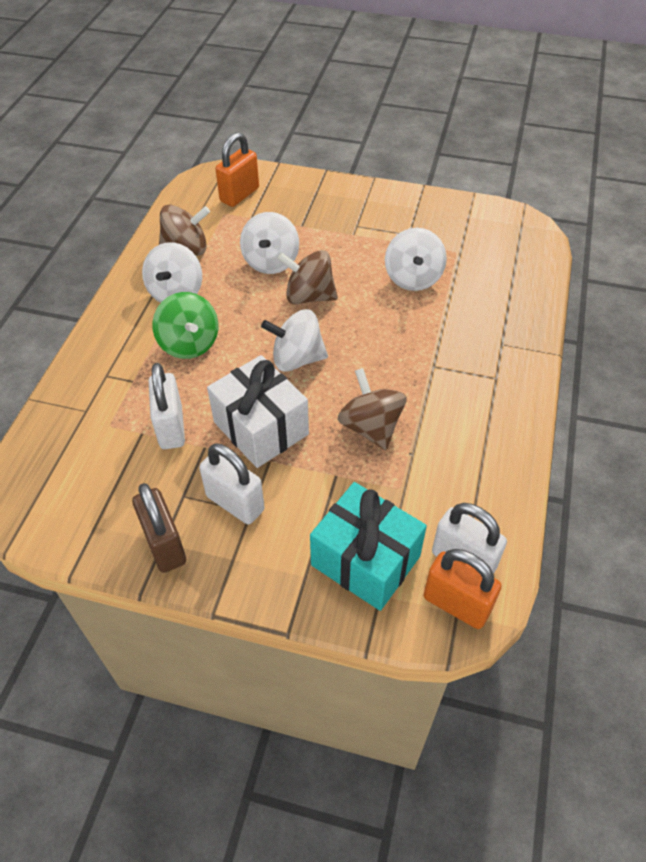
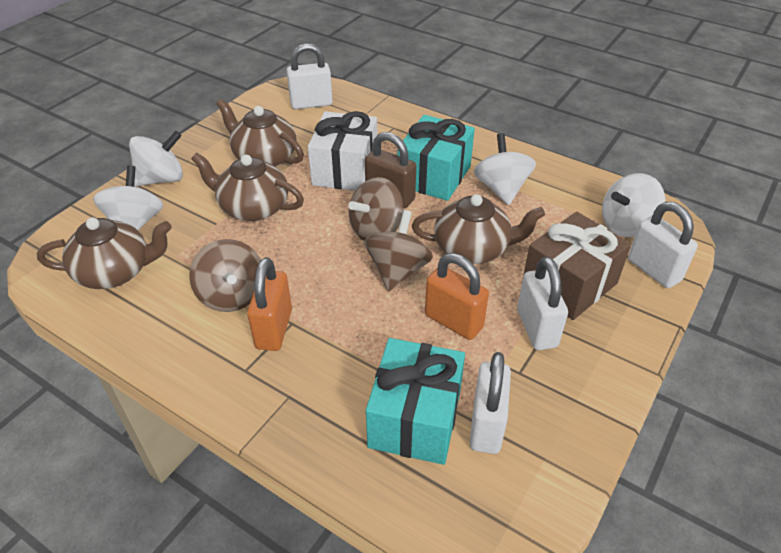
brown gift: none = 0 -> [522,212,631,320] = 1
brown teapot: none = 0 -> [37,218,172,289] [191,152,304,221] [216,99,304,167] [412,194,545,264] = 4
green spinning top: [152,292,218,359] = 1 -> none = 0
turquoise gift: [310,482,427,611] = 1 -> [366,338,465,465] [398,115,475,201] = 2
white padlock: [149,363,185,449] [199,443,265,525] [432,503,507,574] = 3 -> [287,43,333,109] [470,352,511,454] [517,257,568,350] [628,202,698,288] = 4

